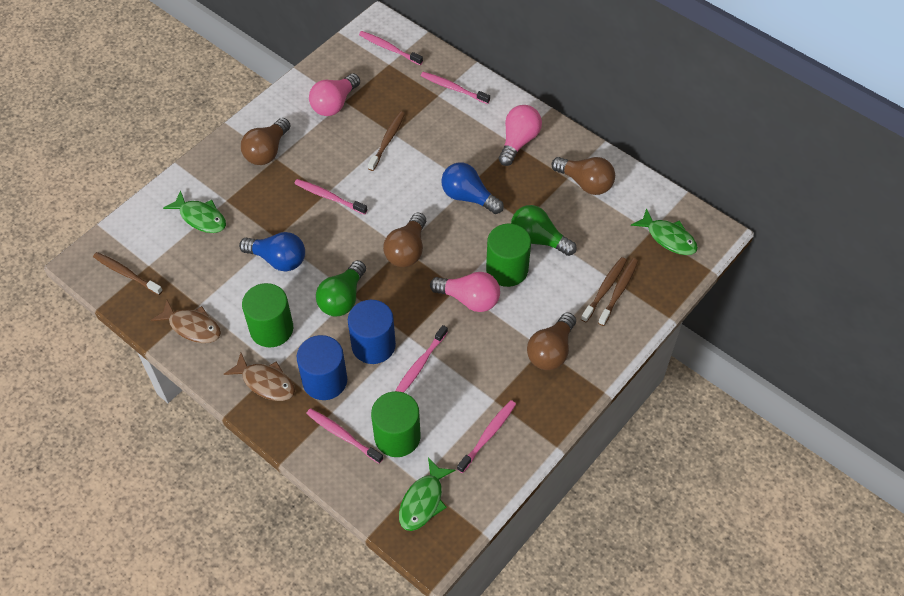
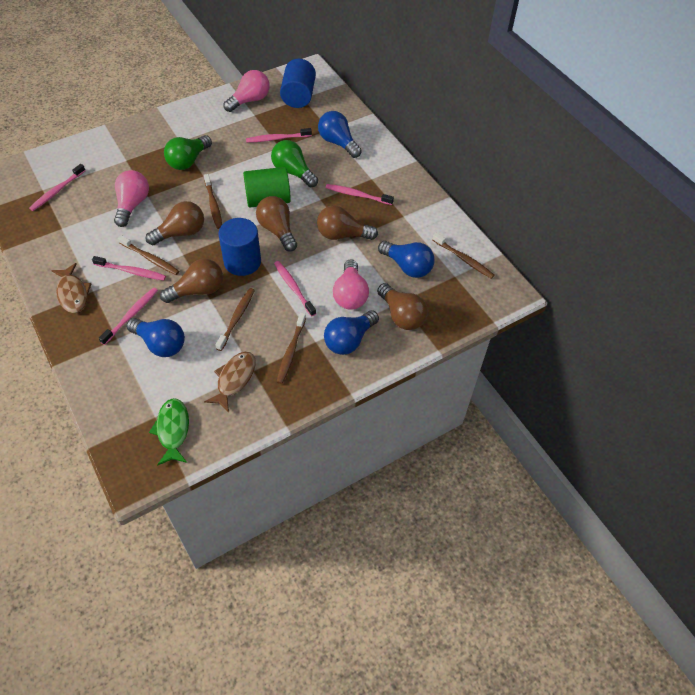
blue light bulb: [239,232,305,271] [441,162,504,214] = 2 -> [127,318,185,357] [318,111,362,158] [324,310,379,355] [378,241,435,278] = 4
brown light bulb: [241,118,290,165] [383,213,426,267] [527,312,576,370] [551,157,615,195] = 4 -> [146,201,204,245] [160,259,223,303] [256,196,297,252] [317,205,378,240] [377,283,428,330] = 5
brown toothbrush: [93,252,163,295] [368,111,405,171] [581,257,627,322] [598,258,638,326] = 4 -> [118,235,179,275] [204,174,222,229] [215,288,255,351] [277,313,306,384] [432,233,495,279] = 5
green cylinder: [242,283,293,347] [371,391,421,457] [486,223,531,287] = 3 -> [243,167,291,208] = 1
green fish: [163,190,226,233] [399,458,456,531] [631,208,698,255] = 3 -> [149,398,189,466] = 1

